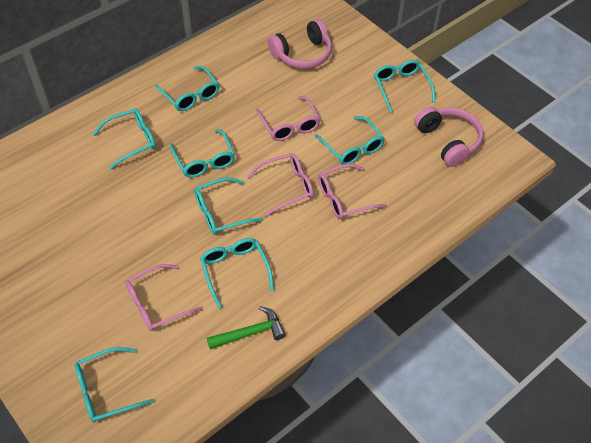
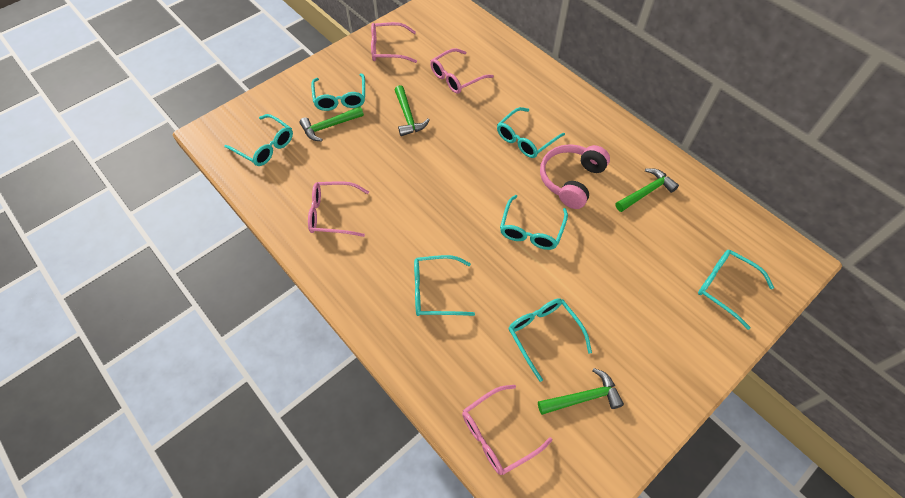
green hammer: [207,306,286,349] = 1 -> [299,106,364,141] [395,85,429,136] [538,368,624,415] [615,169,679,212] = 4
pink headphones: [268,19,332,69] [414,107,483,167] = 2 -> [540,144,610,209] = 1
turquoise glasses: [74,347,154,423] [93,109,156,169] [155,66,220,111] [170,129,235,178] [194,178,263,235] [200,238,274,308] [315,116,385,165] [374,60,435,113] = 8 -> [225,114,293,166] [311,73,365,111] [414,255,475,316] [497,107,565,158] [500,195,568,250] [508,298,592,382] [698,250,774,330] = 7

